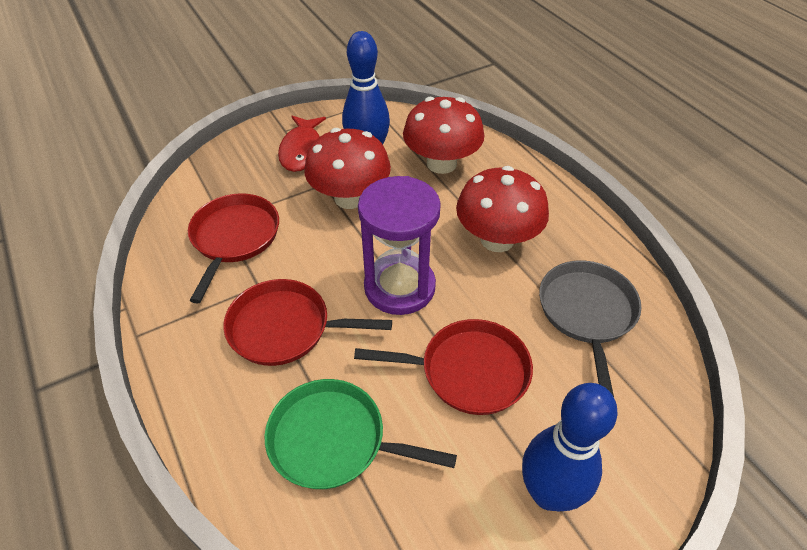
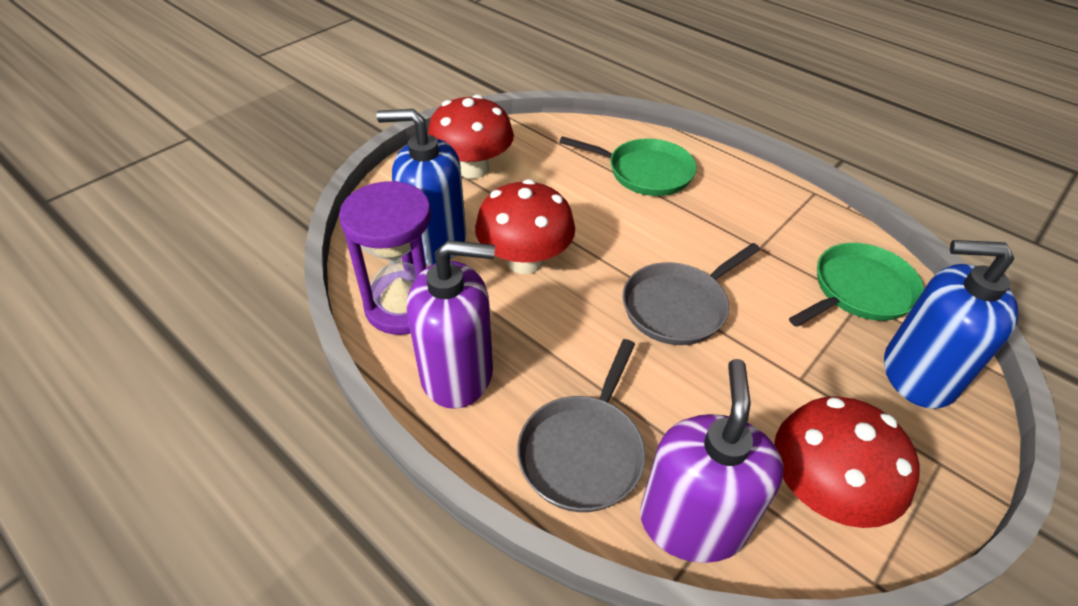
blue bowling pin: [342,31,390,144] [522,383,618,511] = 2 -> none = 0
blue soap dispenser: none = 0 -> [376,109,466,265] [884,240,1018,409] = 2
green pan: [265,379,457,489] = 1 -> [559,136,697,196] [789,243,924,327] = 2
grey pan: [539,260,642,397] = 1 -> [517,339,646,512] [623,243,760,345] = 2
purple soap dispenser: none = 0 -> [407,240,495,409] [640,359,783,563] = 2
red fish: [278,116,326,172] = 1 -> none = 0
red pan: [188,193,279,304] [223,279,392,366] [354,319,533,415] = 3 -> none = 0

